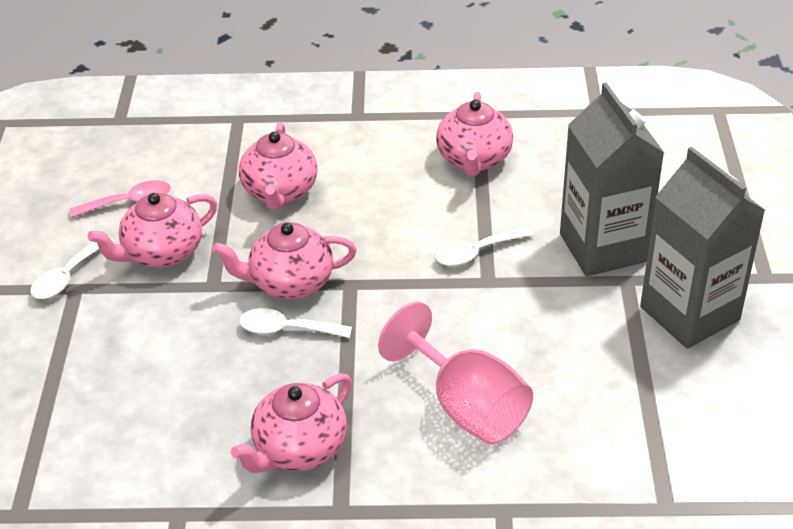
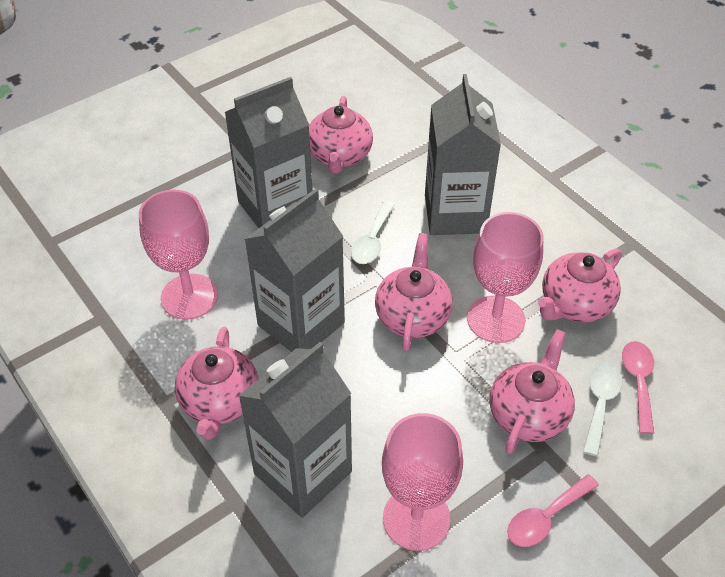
grey carton: [560,83,664,276] [640,147,765,349] = 2 -> [225,77,313,228] [239,342,352,518] [245,188,345,352] [425,74,501,235] = 4
pink goblet: [378,302,533,444] = 1 -> [139,189,218,320] [382,413,463,551] [467,212,543,343] = 3
pink spoon: [69,180,171,218] = 1 -> [507,474,599,547] [622,341,654,434] = 2
white spoon: [30,237,113,299] [239,308,352,338] [435,226,534,266] = 3 -> [351,201,395,264] [583,363,622,456] = 2

